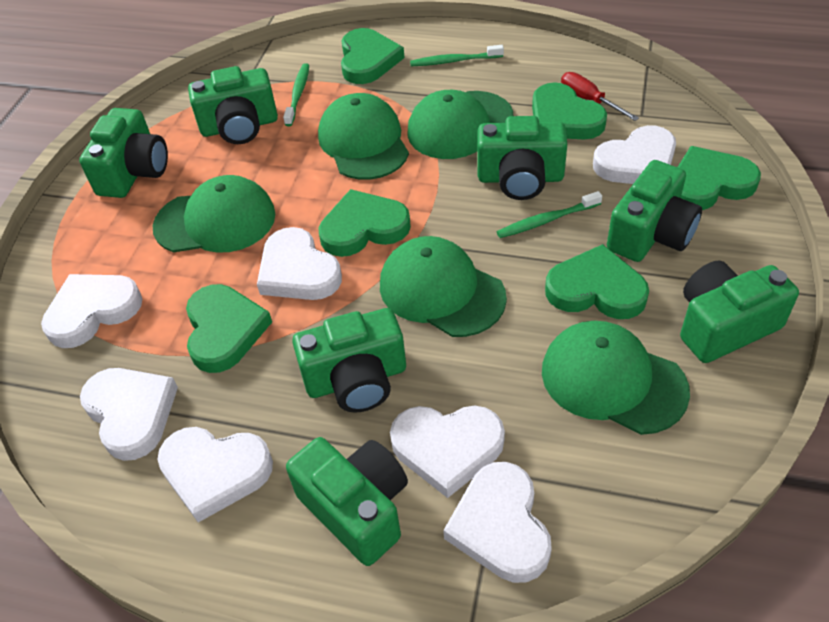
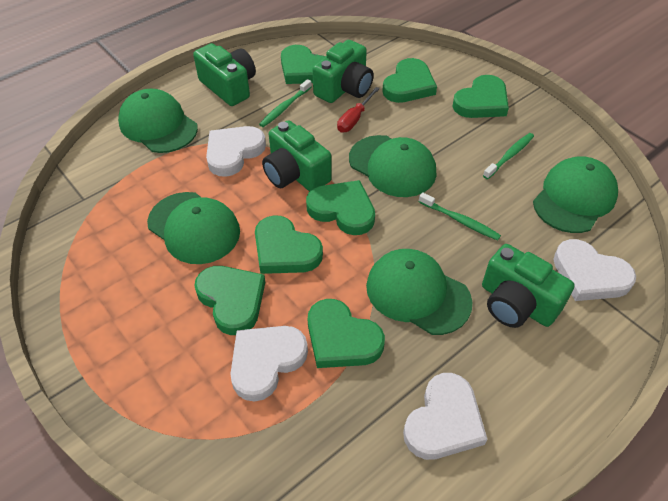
green camera: [79,108,168,198] [188,66,278,144] [286,437,408,566] [292,308,406,413] [477,116,567,200] [607,160,702,262] [680,261,799,363] = 7 -> [193,43,256,106] [262,120,332,191] [313,40,374,103] [482,244,575,328] = 4
green heart: [186,284,272,373] [319,189,411,257] [341,28,404,84] [532,82,607,139] [545,244,649,319] [678,146,761,210] = 6 -> [194,266,265,335] [255,215,323,274] [281,45,326,84] [306,180,375,235] [308,299,385,368] [382,58,437,103] [453,75,509,118] = 7
white heart: [41,274,142,348] [80,368,178,461] [157,427,273,522] [257,227,342,300] [390,406,505,498] [443,462,552,583] [593,125,676,184] = 7 -> [206,126,266,177] [230,326,308,402] [403,373,487,460] [553,239,636,301] = 4

